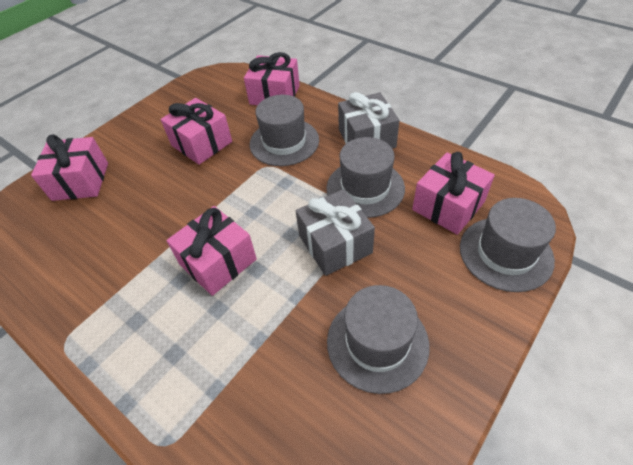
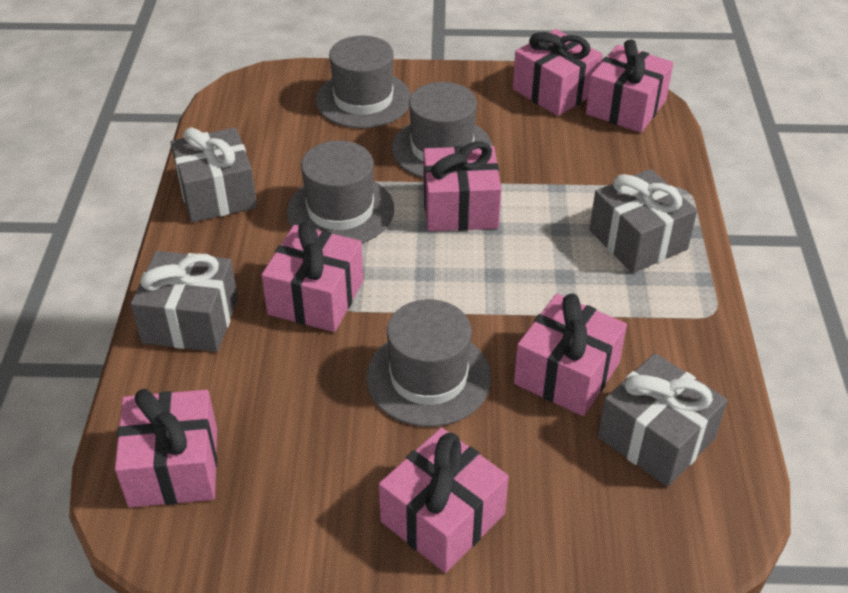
grey gift: [296,189,375,276] [338,92,400,149] = 2 -> [131,251,238,352] [170,127,257,222] [589,169,697,273] [598,353,727,487] = 4
pink gift: [31,134,108,201] [161,98,232,165] [166,206,257,296] [244,52,300,105] [412,152,495,235] = 5 -> [115,389,217,508] [261,221,364,332] [379,428,509,573] [424,141,501,231] [513,29,603,116] [514,294,627,416] [586,39,673,133] = 7

